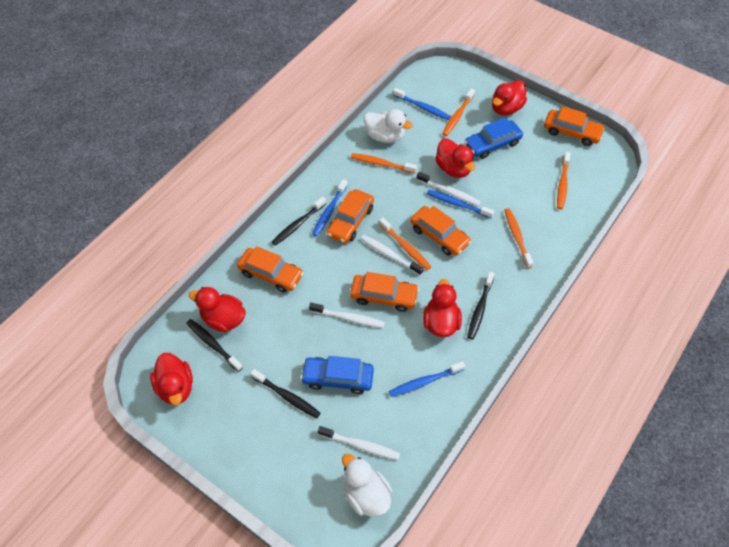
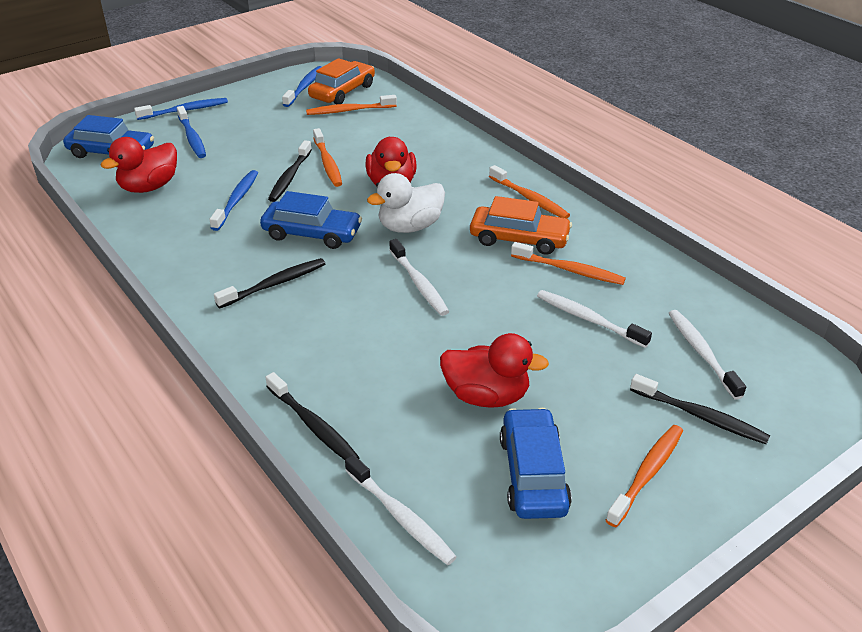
blue car: [301,356,374,394] [464,117,523,159] = 2 -> [63,115,154,158] [260,191,362,249] [500,408,572,519] = 3
orange car: [237,246,303,292] [327,189,374,243] [350,272,419,312] [410,206,471,256] [544,106,605,146] = 5 -> [308,58,375,104] [470,196,572,255] = 2
red duck: [150,353,193,405] [189,287,246,332] [423,279,462,337] [435,138,475,178] [492,80,527,115] = 5 -> [101,137,177,193] [365,137,416,185] [440,333,549,408] = 3
white duck: [342,454,392,517] [364,109,413,143] = 2 -> [367,173,445,233] = 1

